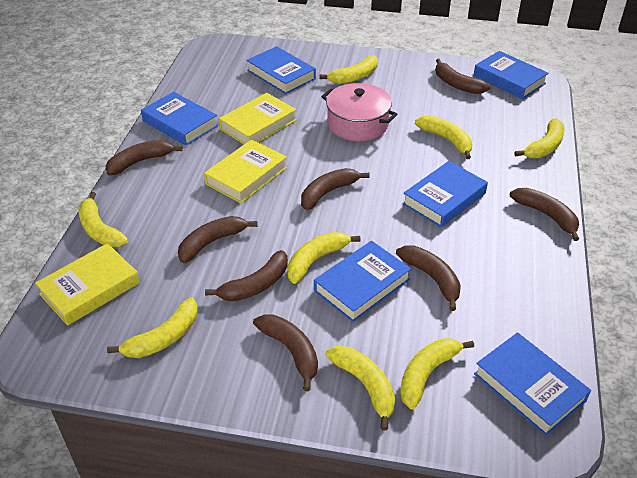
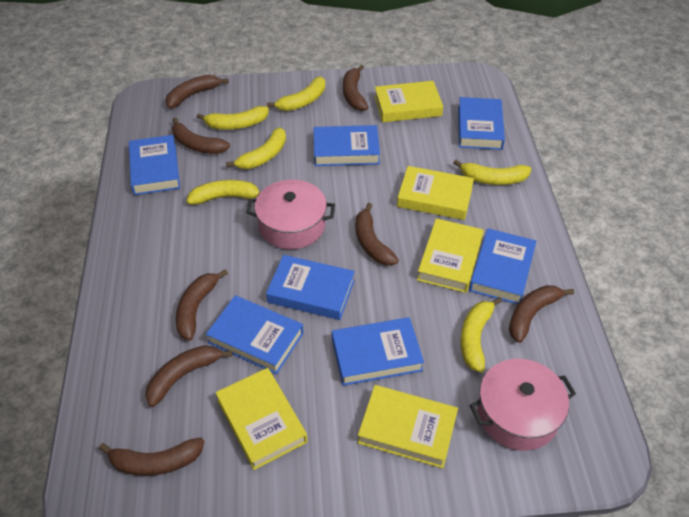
blue book: [141,92,218,146] [246,46,316,94] [314,241,411,322] [402,161,488,228] [473,51,549,99] [474,332,591,436] = 6 -> [129,135,180,195] [206,295,303,374] [266,255,355,320] [313,125,380,166] [332,317,424,386] [458,97,505,150] [469,228,536,304] = 7
pink pot: [321,83,398,141] = 1 -> [246,180,335,249] [470,359,576,451] = 2
yellow banana: [78,192,128,247] [107,298,198,358] [287,232,361,284] [320,55,378,84] [325,346,395,431] [400,338,474,409] [415,115,472,159] [514,118,565,158] = 8 -> [187,180,260,205] [197,106,269,130] [226,127,286,169] [267,76,325,111] [453,160,531,185] [460,297,502,372] = 6
yellow book: [35,243,140,326] [204,139,287,203] [219,93,296,144] = 3 -> [216,368,307,470] [358,385,458,468] [374,81,443,122] [397,166,474,220] [417,218,484,293] = 5

